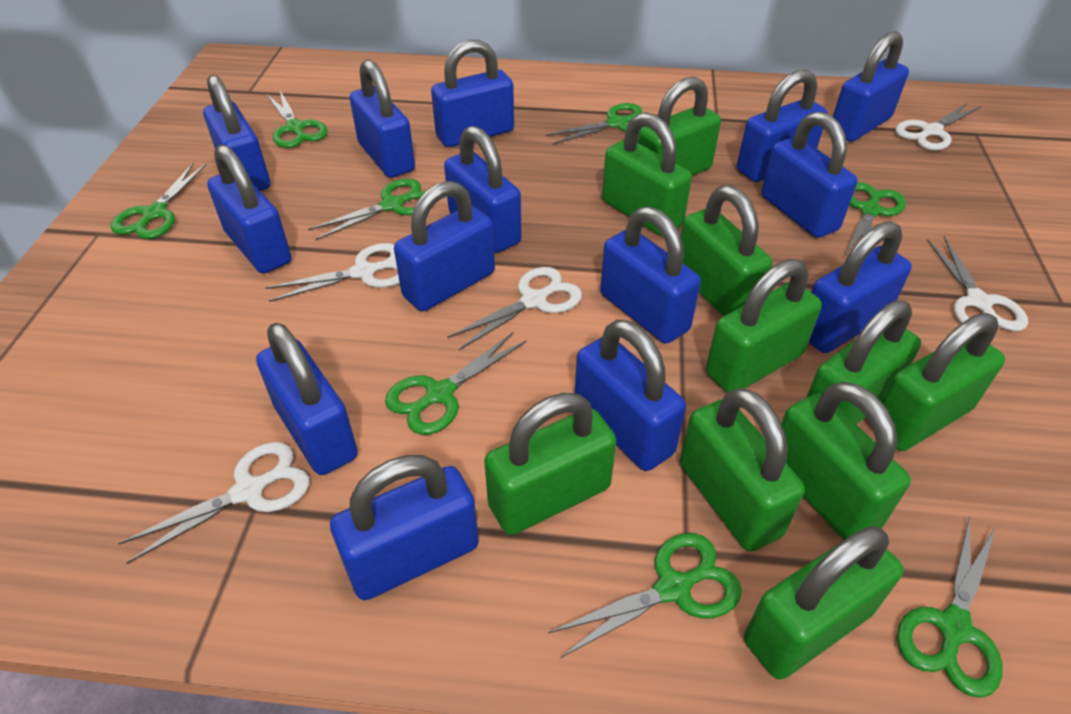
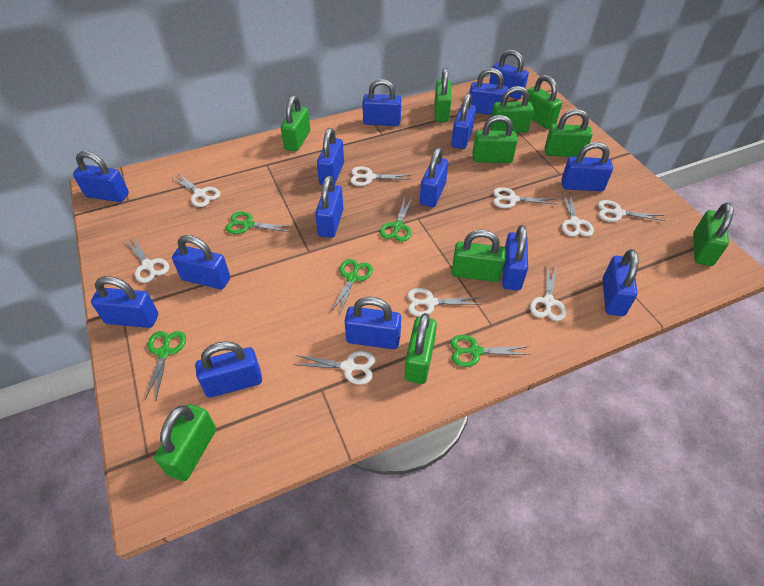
blue padlock: [203,75,270,191] [207,144,292,274] [256,323,358,475] [330,455,479,600] [350,59,415,178] [394,181,495,311] [431,40,514,147] [444,126,521,253] [575,320,686,471] [600,206,701,344] [737,69,827,182] [761,111,857,238] [808,221,912,353] [833,31,909,142] = 14 -> [73,151,129,202] [91,276,158,328] [172,235,230,289] [195,341,262,398] [315,176,343,238] [317,128,344,185] [344,297,401,349] [363,79,401,126] [420,148,448,207] [451,93,476,149] [470,68,508,115] [489,50,529,99] [502,225,528,290] [561,142,613,191] [603,249,638,316] = 15
green scissors: [111,163,207,239] [267,91,328,148] [308,178,424,240] [385,332,527,435] [546,103,642,145] [548,533,742,658] [845,182,906,255] [897,517,1003,698] = 8 -> [145,331,186,400] [226,212,293,234] [330,259,373,316] [380,197,413,242] [450,335,531,367] = 5
white scissors: [118,442,310,564] [266,243,400,302] [447,267,582,350] [895,102,981,150] [927,236,1028,331] = 5 -> [125,237,169,283] [171,174,220,207] [293,351,375,385] [350,166,411,186] [407,288,482,316] [493,187,556,208] [530,265,566,321] [561,192,594,237] [598,200,666,222] = 9

